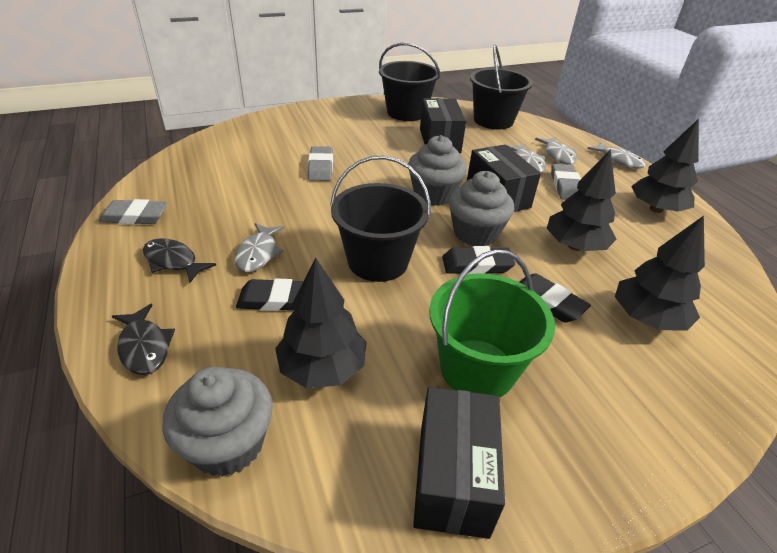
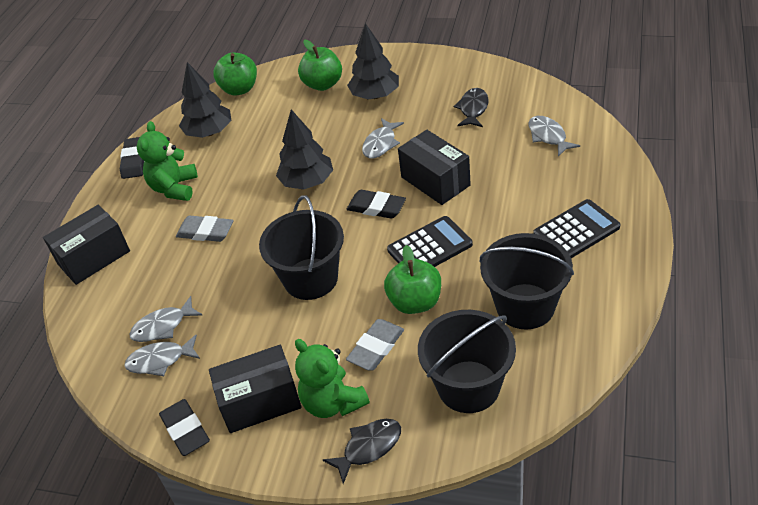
black calculator: none = 0 -> [387,216,473,267] [533,199,620,258] = 2
black tree: [275,258,367,388] [547,149,617,251] [615,216,705,331] [631,119,699,213] = 4 -> [179,62,231,138] [276,109,333,190] [347,23,399,100] = 3
green apple: none = 0 -> [213,52,257,96] [298,40,342,91] [384,245,441,314] = 3
green bucket: [429,249,555,398] = 1 -> none = 0
green teddy bear: none = 0 -> [137,121,198,201] [295,339,370,418] = 2
grey cupcake: [162,367,273,477] [408,135,467,206] [449,171,514,246] = 3 -> none = 0
grey eraser: [98,199,168,224] [308,146,333,181] [551,164,581,200] = 3 -> [176,216,234,242] [346,319,404,370] = 2

